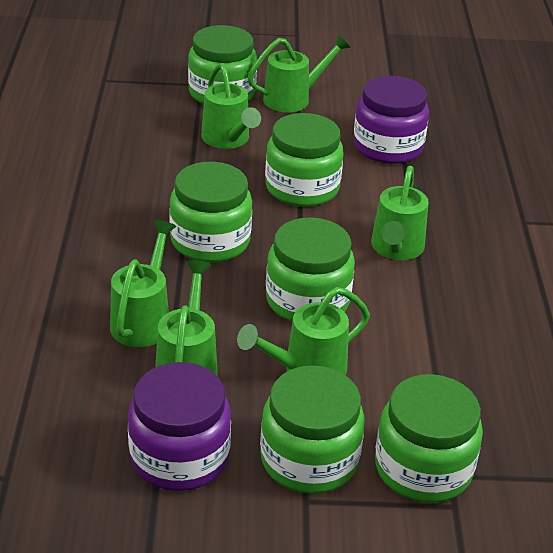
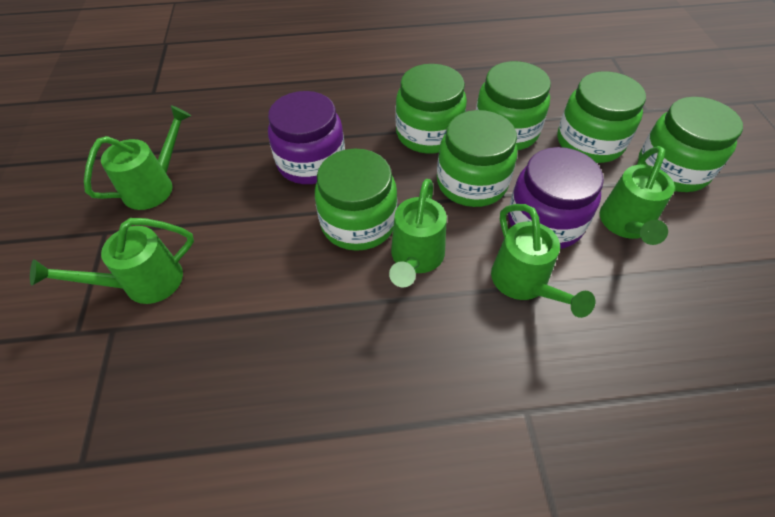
green watering can: [110,220,176,347] [155,260,218,375] [201,63,261,149] [237,287,370,375] [247,34,351,112] [371,166,429,260] = 6 -> [30,218,194,304] [84,105,191,210] [389,179,447,288] [491,204,595,318] [600,146,675,245] = 5

